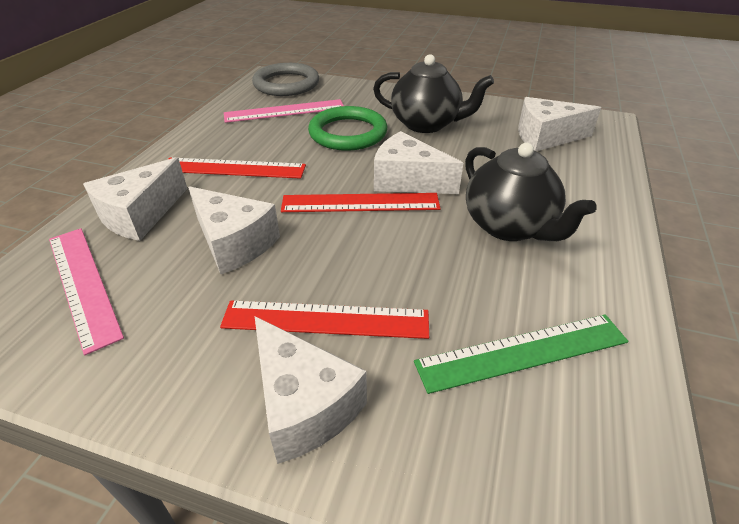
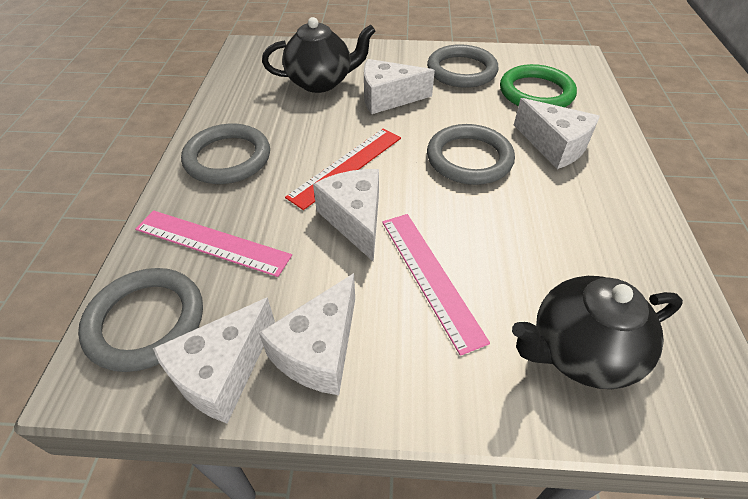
green ruler: [414,314,629,394] = 1 -> none = 0
grey ring: [252,63,319,96] = 1 -> [78,268,203,372] [181,124,270,184] [427,44,499,88] [427,124,515,185] = 4
red ruler: [169,158,306,179] [220,300,429,339] [281,193,441,212] = 3 -> [285,128,401,210] = 1

